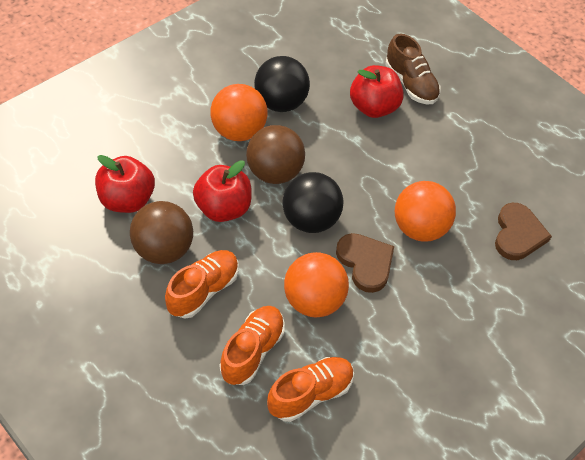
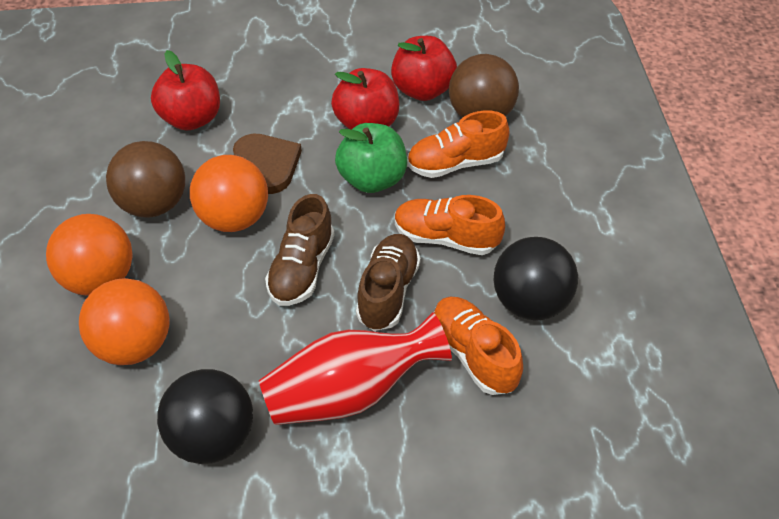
brown heart: [336,233,394,293] [495,203,552,260] = 2 -> [233,134,302,194] = 1
brown shoe: [385,34,441,104] = 1 -> [265,194,335,306] [356,234,421,331] = 2
green apple: none = 0 -> [335,123,407,193] = 1
red vase: none = 0 -> [259,312,452,425] = 1

